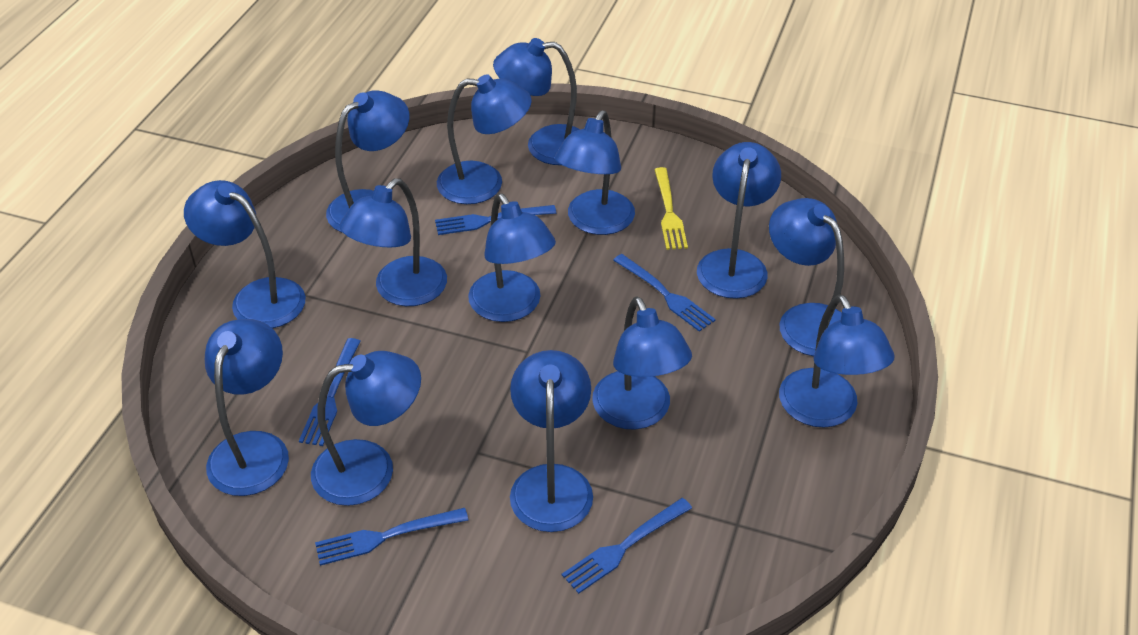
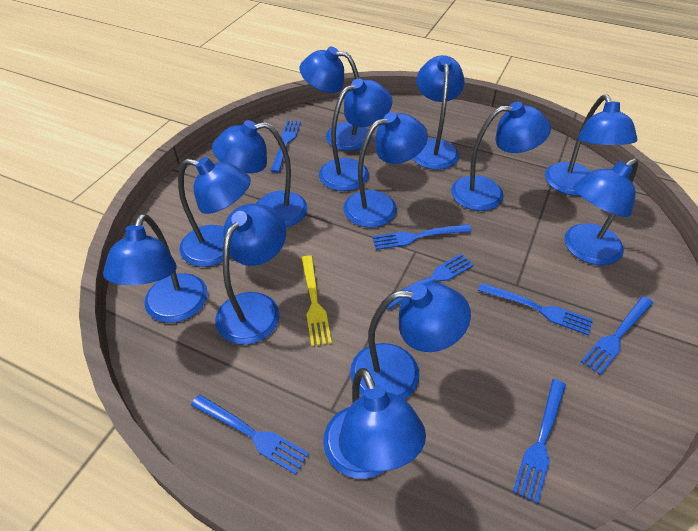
blue fork: [299,338,361,446] [315,508,468,566] [435,205,557,235] [562,498,692,594] [613,254,716,332] = 5 -> [191,394,309,475] [271,120,301,173] [372,224,472,250] [381,253,474,310] [478,282,593,336] [513,379,566,504] [581,296,653,375] = 7
blue lamp: [184,180,306,328] [205,319,289,496] [311,351,421,506] [326,90,409,233] [339,178,447,306] [437,74,532,204] [468,193,556,322] [493,38,580,165] [510,350,593,532] [555,110,635,235] [592,296,692,430] [697,142,781,299] [769,198,844,356] [779,294,895,428] = 14 -> [103,213,208,323] [178,157,251,267] [212,120,307,227] [215,204,286,345] [300,46,372,151] [319,78,393,191] [323,368,426,479] [344,112,428,228] [350,282,471,400] [413,55,465,170] [451,102,551,211] [545,95,637,196] [565,158,638,265] = 13

